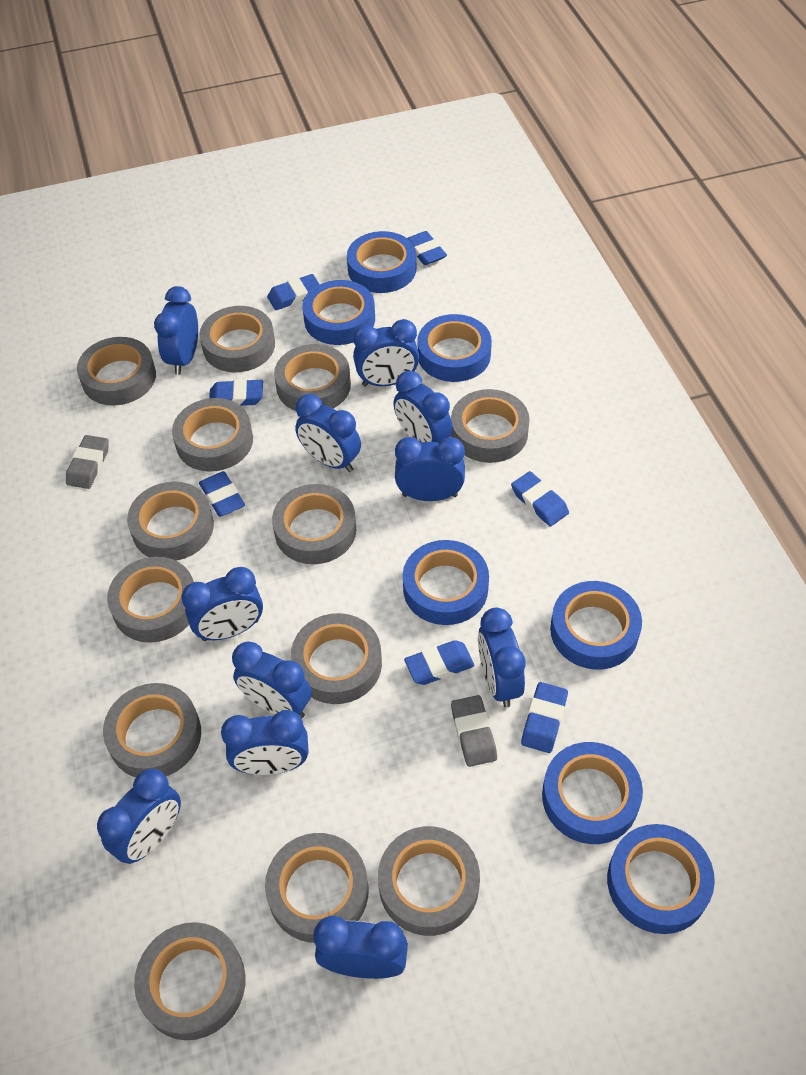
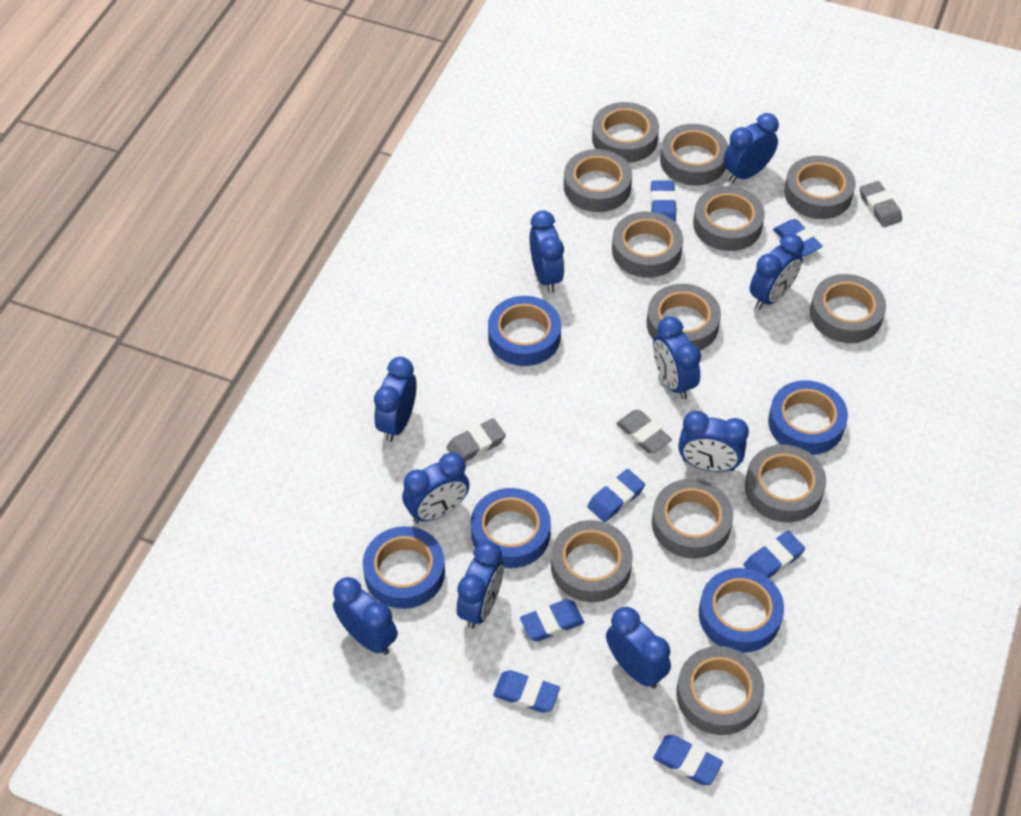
blue clock: [97,769,181,864] [154,286,198,375] [181,567,263,641] [221,710,308,775] [232,642,312,719] [295,394,361,472] [314,916,408,979] [353,319,419,387] [394,371,453,443] [395,437,465,501] [478,608,526,708] = 11 -> [333,577,398,655] [374,357,417,442] [402,452,470,523] [457,541,504,629] [530,210,564,293] [606,607,671,689] [653,316,701,399] [678,411,749,472] [724,113,779,183] [750,234,804,309] = 10
blue tape: [302,280,375,345] [347,231,416,293] [403,540,489,625] [417,314,492,382] [542,742,643,844] [550,581,642,670] [607,824,715,934] = 7 -> [363,526,445,609] [471,488,551,568] [488,296,561,366] [699,568,784,653] [768,380,848,455] = 5
grey eraser: [66,435,109,489] [451,695,497,767] = 2 -> [446,418,506,462] [616,410,672,454] [860,181,902,227] = 3
grey tape: [77,337,156,406] [103,683,201,777] [107,557,194,643] [127,482,214,561] [134,922,246,1040] [172,398,253,472] [200,306,275,372] [265,833,369,943] [272,484,356,564] [274,344,351,411] [291,613,382,704] [378,826,480,936] [451,389,530,463] = 13 -> [551,520,633,602] [564,149,632,212] [592,102,659,163] [612,212,683,278] [646,284,721,350] [652,479,733,559] [660,124,728,186] [676,646,764,735] [693,186,765,251] [745,445,826,522] [784,156,856,219] [810,274,886,343] = 12

